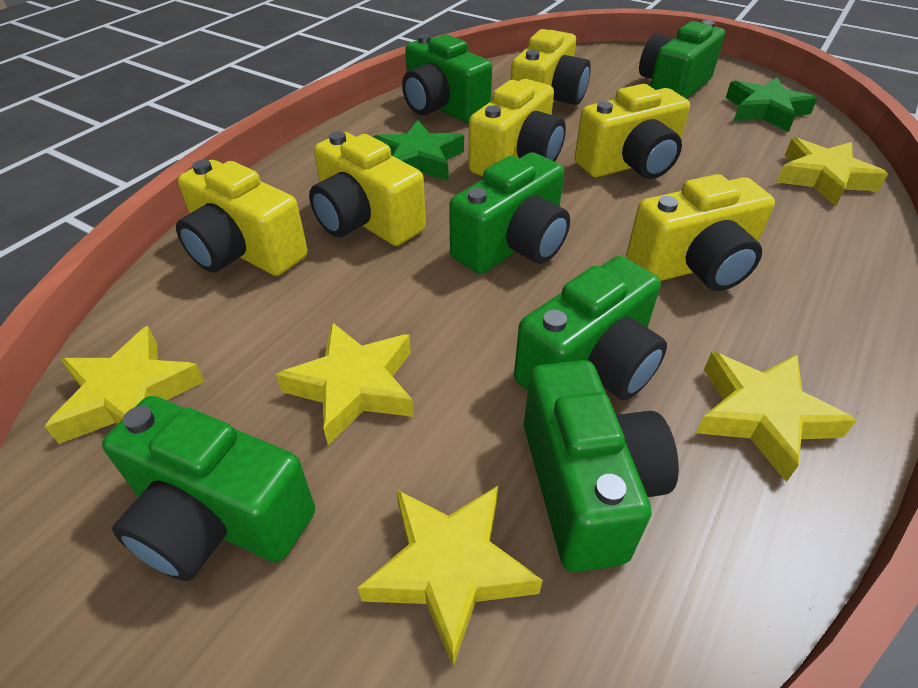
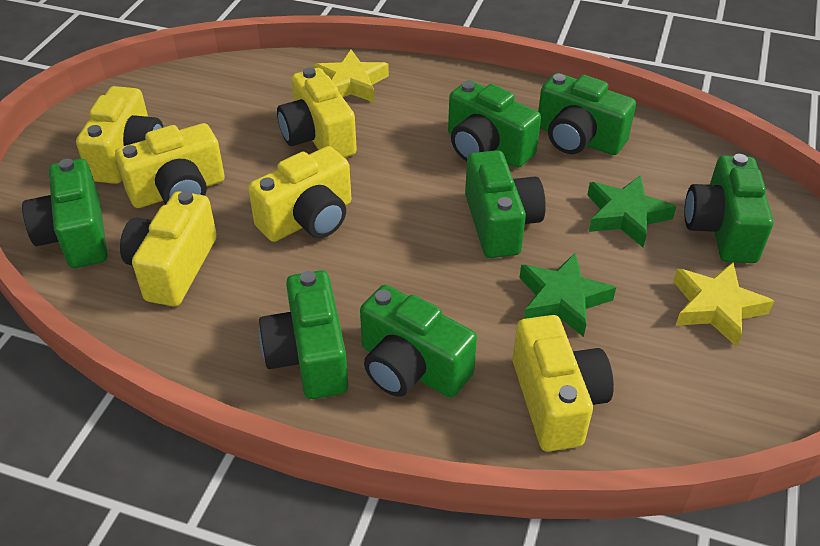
green camera: [102,396,315,581] [402,34,492,123] [449,152,570,274] [514,256,667,400] [524,360,679,572] [639,20,725,99] = 6 -> [22,159,108,268] [259,270,348,399] [360,285,477,398] [448,80,541,168] [465,150,546,258] [538,73,636,155] [684,154,773,263] = 7
yellow star: [45,326,205,444] [276,322,414,445] [358,486,543,667] [696,352,857,482] [777,138,888,206] = 5 -> [313,49,389,103] [673,263,774,347] = 2

